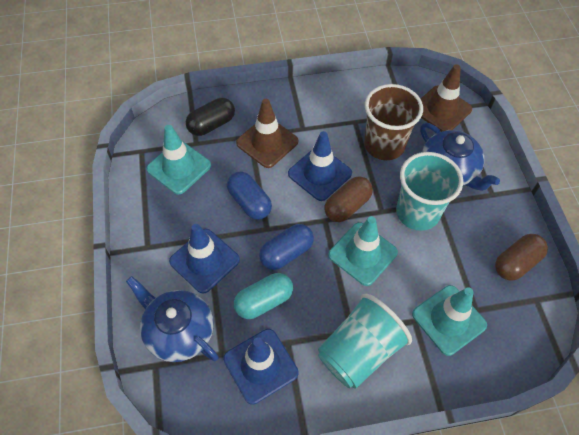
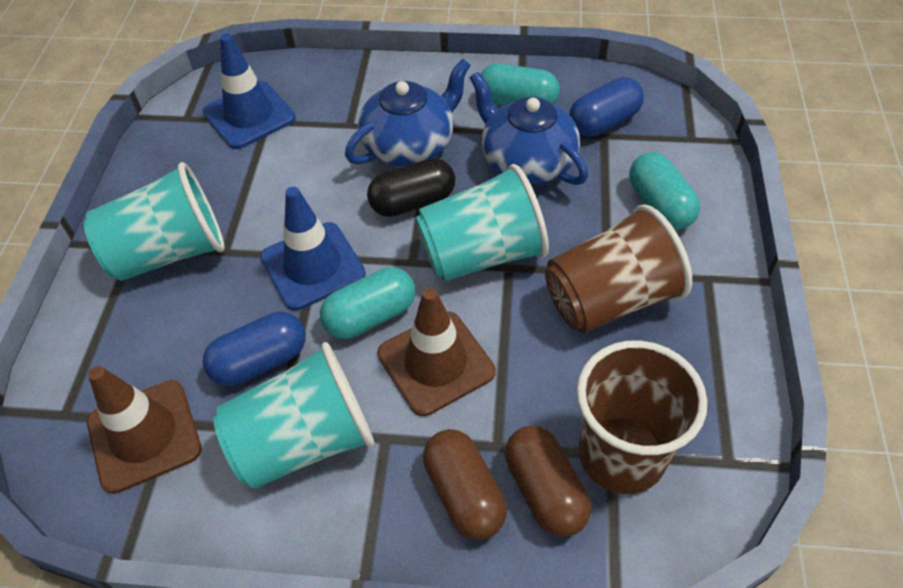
blue traffic cone: [169,224,240,294] [223,329,298,404] [288,131,352,201] = 3 -> [203,34,296,149] [260,187,366,311] = 2
brown cup: [364,84,423,160] = 1 -> [545,204,692,333] [577,341,708,494] = 2
turquoise capsule: [234,273,293,319] = 1 -> [320,267,415,339] [481,64,560,106] [629,152,700,230] = 3
turquoise cup: [318,294,412,389] [396,152,463,231] = 2 -> [84,162,225,281] [213,342,374,489] [415,164,549,281] = 3
turquoise traffic cone: [146,125,211,194] [328,216,398,286] [412,285,487,356] = 3 -> none = 0

